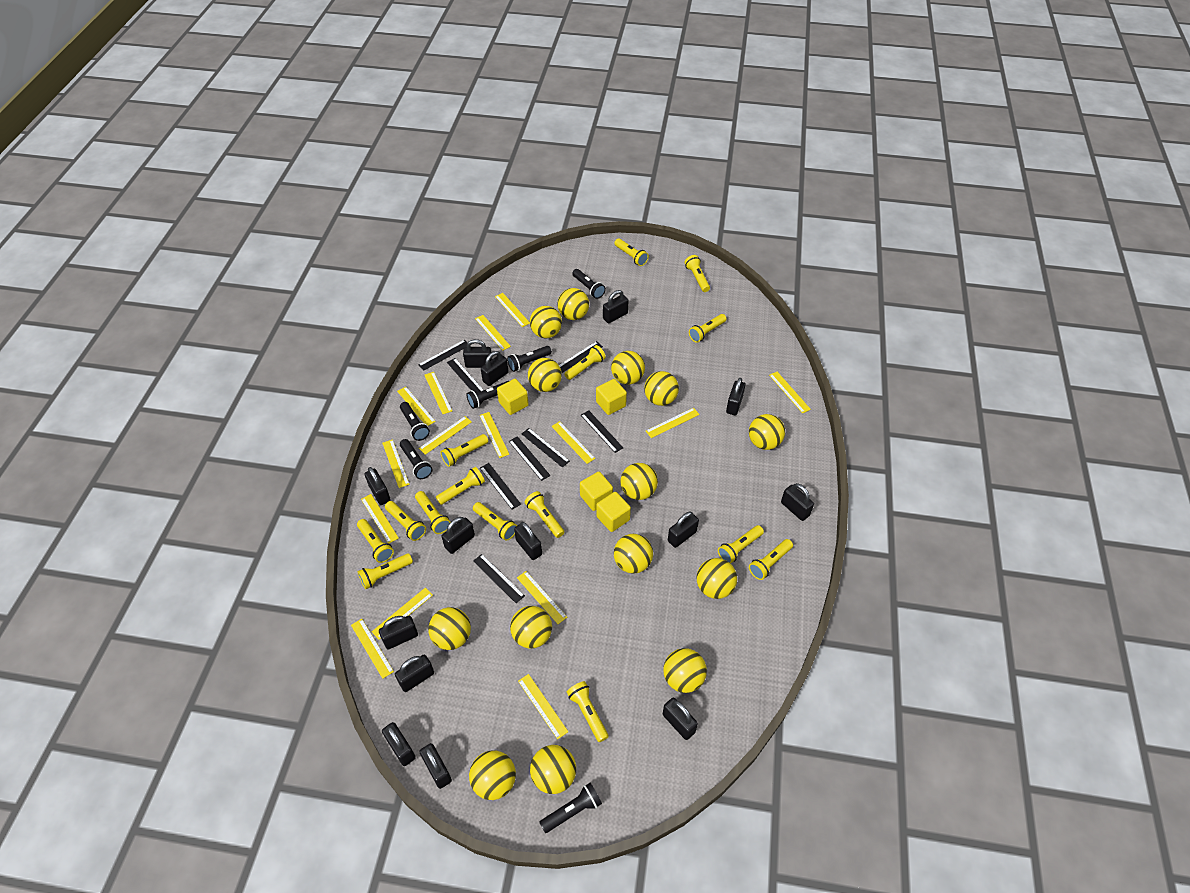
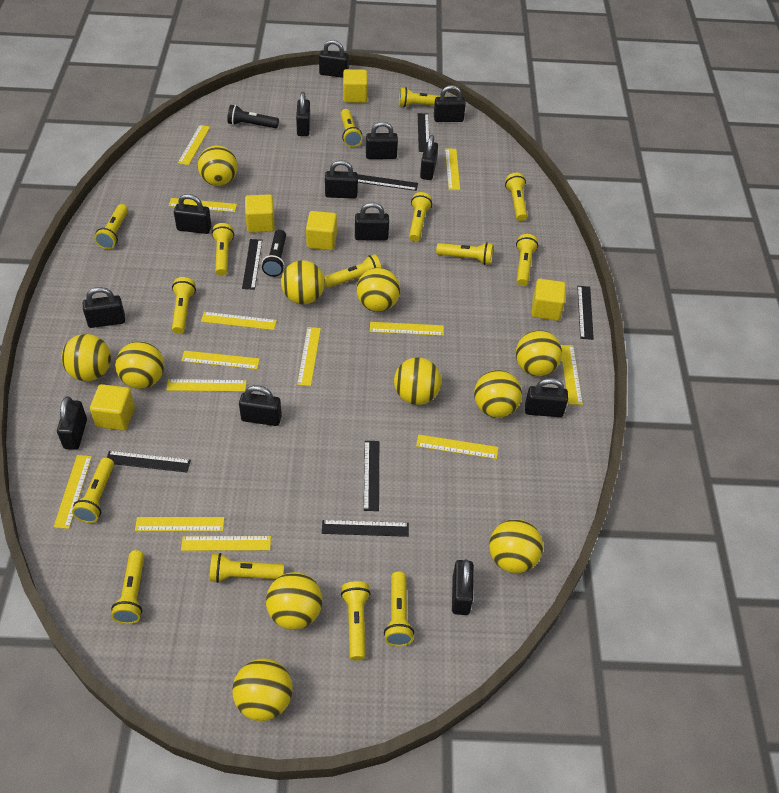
black flashlight: [400,402,430,441] [400,439,433,479] [467,381,509,409] [507,346,552,372] [539,783,602,833] [572,269,606,299] = 6 -> [227,105,279,128] [262,230,286,277] = 2
black padlock: [365,467,391,505] [379,616,418,649] [382,722,416,766] [395,655,434,692] [419,743,452,789] [441,517,475,554] [463,339,492,368] [481,351,509,386] [514,522,542,560] [603,290,629,323] [663,698,698,740] [668,512,699,548] [726,378,745,415] [781,483,814,521] = 14 -> [57,397,87,450] [83,287,125,328] [174,194,212,234] [239,385,282,426] [296,92,310,136] [319,40,349,78] [325,160,358,199] [355,202,389,241] [366,122,398,159] [420,135,438,180] [434,85,466,122] [452,559,474,615] [525,378,568,417] = 13
black ruler: [418,340,467,371] [447,358,483,392] [473,554,525,603] [480,463,521,510] [509,436,551,481] [522,428,570,467] [559,341,603,373] [581,410,623,453] = 8 -> [107,451,191,473] [242,239,262,290] [322,520,409,537] [358,174,418,191] [364,441,379,511] [418,113,429,152] [577,286,594,340] = 7
yellow ball: [428,607,471,650] [469,750,516,800] [510,606,552,648] [528,358,562,392] [530,306,562,338] [530,745,576,794] [557,288,589,320] [611,351,645,385] [614,534,653,574] [620,463,658,500] [644,371,679,406] [663,648,707,693] [696,558,737,599] [749,414,785,450] = 14 -> [62,334,111,381] [115,341,164,389] [198,145,238,186] [232,659,293,721] [266,572,322,630] [281,260,325,304] [356,268,400,312] [394,357,441,405] [474,370,522,418] [489,519,543,573] [516,330,562,376] = 11
yellow cube: [497,379,529,415] [580,472,613,511] [596,379,627,415] [596,492,631,532] = 4 -> [90,384,135,431] [245,194,275,233] [306,211,337,250] [343,69,368,103] [531,279,566,321] = 5
yellow ruler: [351,619,394,679] [361,494,399,544] [372,588,433,640] [382,440,409,488] [397,387,436,426] [419,416,471,455] [425,372,452,414] [475,315,511,351] [480,412,509,458] [495,293,530,327] [517,571,567,624] [518,674,568,739] [551,421,595,464] [646,408,700,438] [769,372,811,413] = 15 -> [54,455,92,529] [135,517,224,531] [166,379,247,392] [169,198,237,212] [178,125,210,165] [181,351,260,369] [181,536,271,551] [201,312,277,330] [297,327,321,386] [370,322,444,336] [416,434,498,459] [445,149,460,190] [561,345,583,405] = 13

